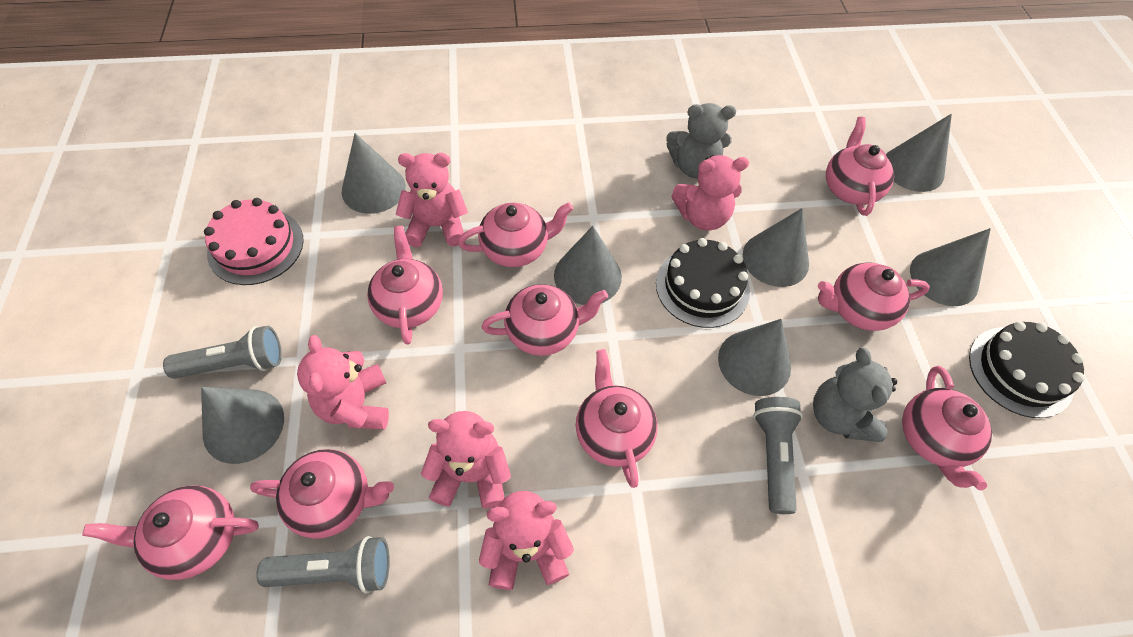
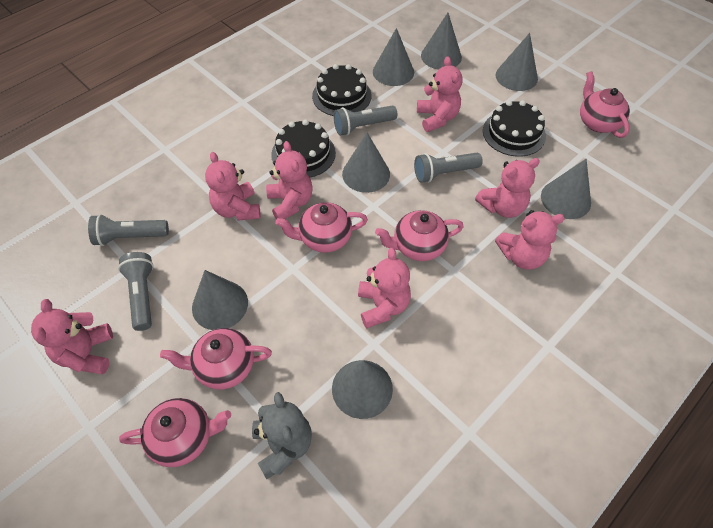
black cake: [656,238,750,328] [969,321,1085,418] = 2 -> [271,119,336,178] [312,64,371,116] [483,100,546,157] = 3
grey flashlight: [163,326,282,379] [256,536,390,593] [753,397,803,514] = 3 -> [88,214,169,246] [118,252,154,331] [334,105,397,136] [414,153,483,183] = 4
grey teddy bear: [666,103,736,179] [813,347,897,442] = 2 -> [252,392,312,479] = 1
pink cake: [204,198,304,285] = 1 -> none = 0
pink teapot: [82,486,259,580] [250,449,394,539] [367,226,443,345] [458,202,573,267] [482,284,608,356] [576,349,658,488] [818,263,930,331] [826,117,894,216] [902,366,992,490] = 9 -> [119,398,231,467] [160,328,272,390] [275,202,368,253] [375,210,464,261] [580,71,630,138] = 5
pink teddy bear: [297,335,389,429] [395,153,468,247] [421,411,511,508] [479,491,574,590] [671,155,749,230] = 5 -> [31,299,113,374] [205,152,261,221] [266,141,313,219] [358,248,411,329] [417,56,463,132] [475,158,540,218] [495,210,565,270] = 7

